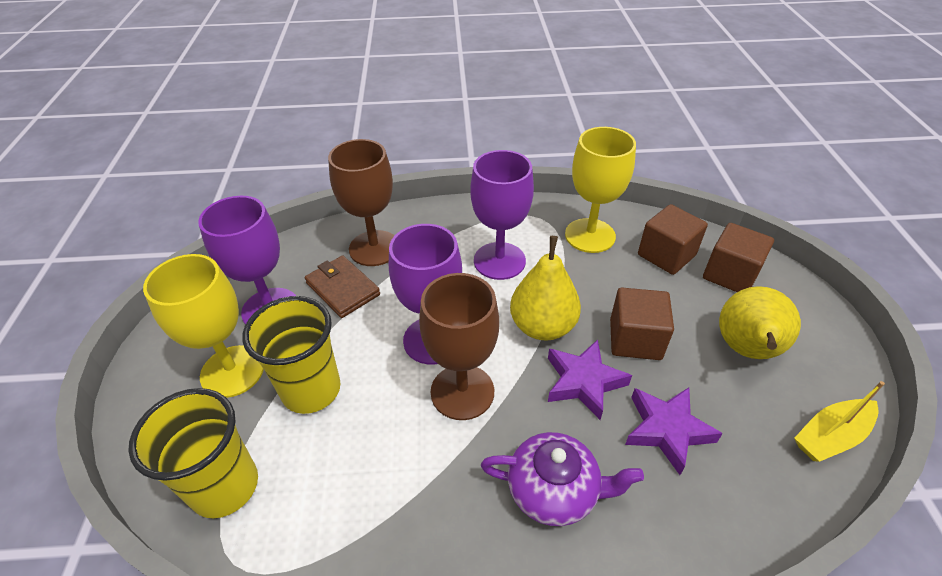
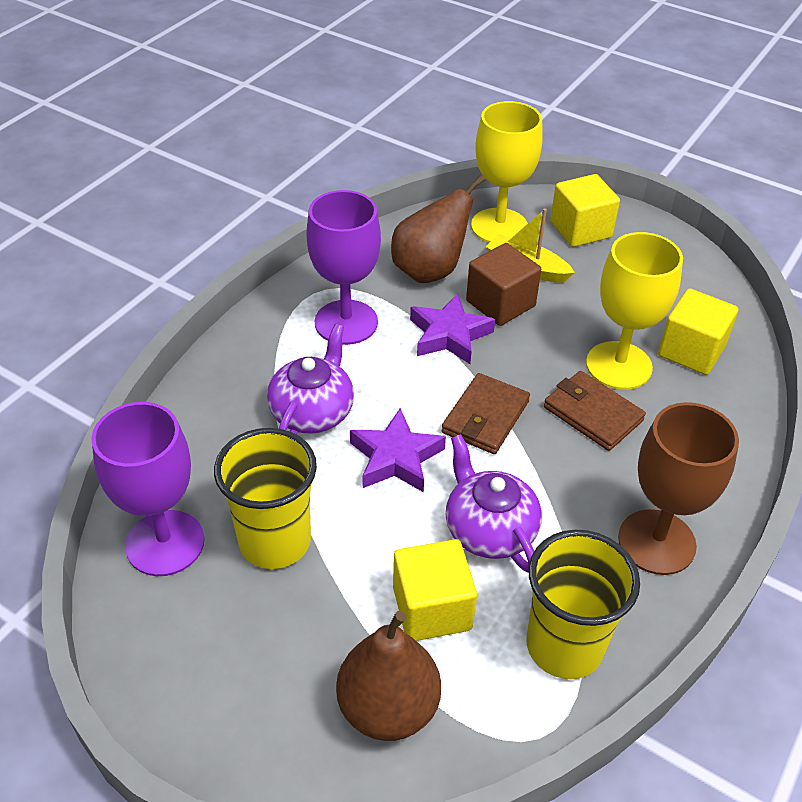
brown cube: [610,288,674,360] [638,204,708,275] [703,223,774,292] = 3 -> [466,243,541,326] = 1
brown goblet: [328,139,395,266] [419,273,499,420] = 2 -> [618,402,739,575] = 1
brown pear: none = 0 -> [336,611,441,741] [391,175,485,283] = 2
brown wallet: [305,256,380,318] = 1 -> [442,373,530,454] [544,371,646,451] = 2
purple goblet: [198,196,296,325] [389,224,462,364] [470,150,534,280] = 3 -> [91,402,204,576] [306,190,381,345] = 2
purple teapot: [481,432,644,526] = 1 -> [267,324,354,435] [446,434,542,573] = 2
yellow cube: none = 0 -> [393,539,477,641] [550,174,620,247] [658,288,738,375] = 3
yellow pear: [510,236,581,340] [719,286,801,359] = 2 -> none = 0

